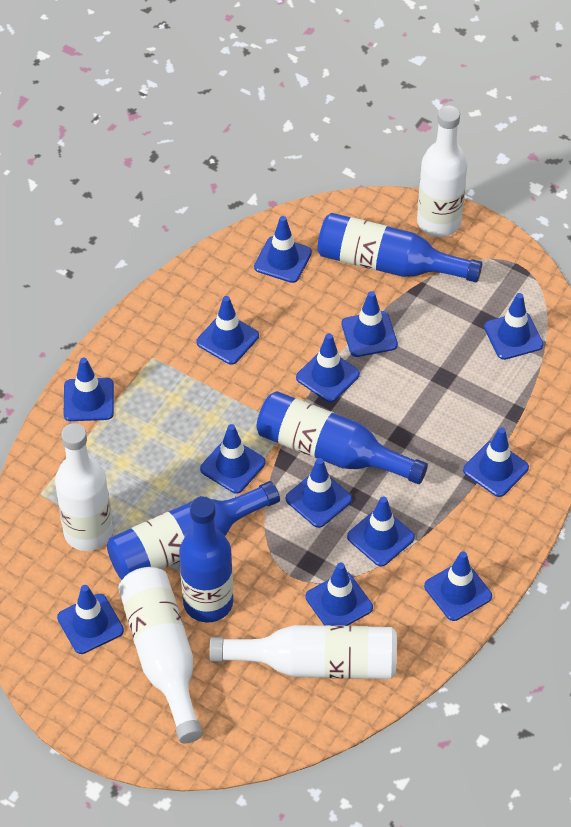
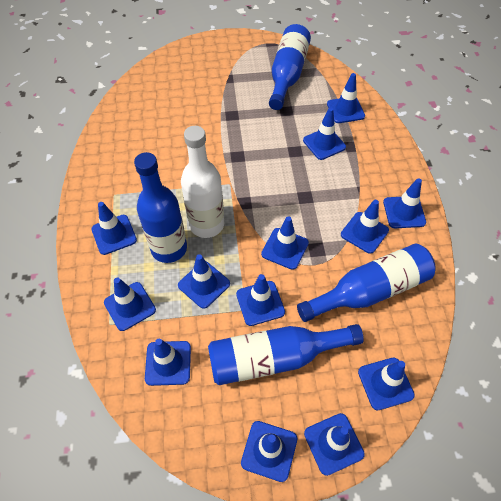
white bottle: [55,423,113,551] [118,567,203,743] [209,625,397,679] [417,105,467,237] = 4 -> [181,126,224,238] = 1

